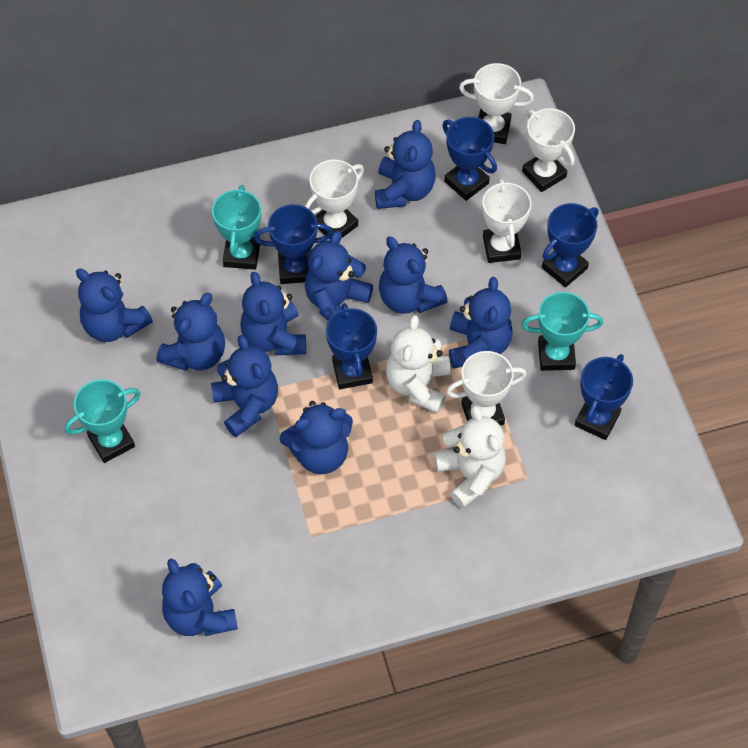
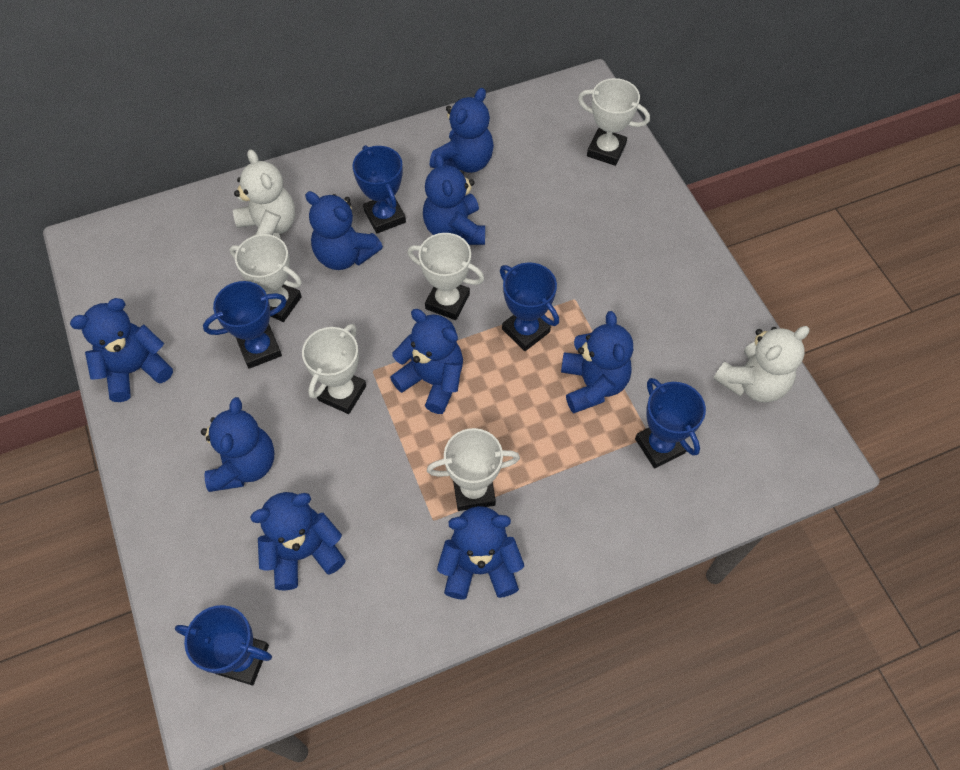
blue teddy bear: [76,268,153,342] [156,293,225,371] [162,558,238,636] [211,335,278,437] [240,272,306,355] [279,401,353,474] [305,231,373,321] [375,120,436,209] [379,237,448,314] [449,277,513,369] = 10 -> [70,298,173,402] [201,397,274,492] [250,492,346,591] [305,191,383,270] [390,309,463,414] [423,153,485,245] [430,88,494,173] [437,506,524,600] [561,311,633,413] = 9
turquoise trophy: [65,379,141,463] [212,185,261,270] [521,292,603,371] = 3 -> none = 0

